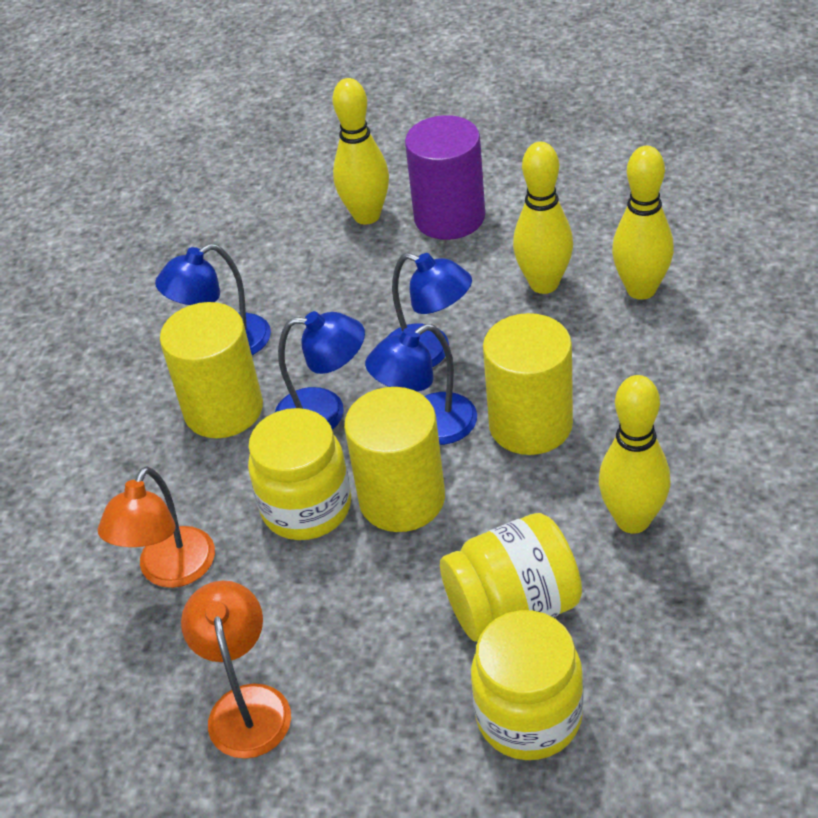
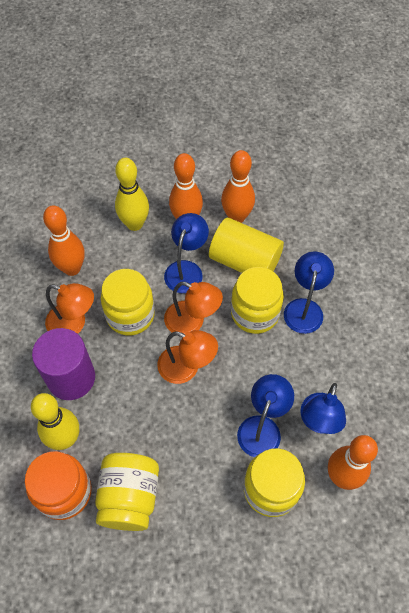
orange bowling pin: none = 0 -> [43,205,85,276] [169,153,203,219] [221,150,255,223] [328,435,378,490] = 4
orange jar: none = 0 -> [25,451,92,520] = 1
orange lamp: [98,466,215,588] [181,581,291,759] = 2 -> [45,283,94,334] [157,330,218,384] [164,282,223,334] = 3
yellow bowling pin: [333,78,389,225] [513,142,573,294] [599,375,671,534] [612,146,674,300] = 4 -> [31,393,79,450] [115,158,149,231] = 2
yellow cylinder: [160,302,263,438] [344,387,445,532] [483,313,573,455] = 3 -> [209,218,284,273] = 1
yellow jar: [248,408,351,540] [440,513,582,642] [471,610,584,760] = 3 -> [95,453,159,531] [101,269,155,335] [231,267,284,334] [244,448,305,517] = 4

